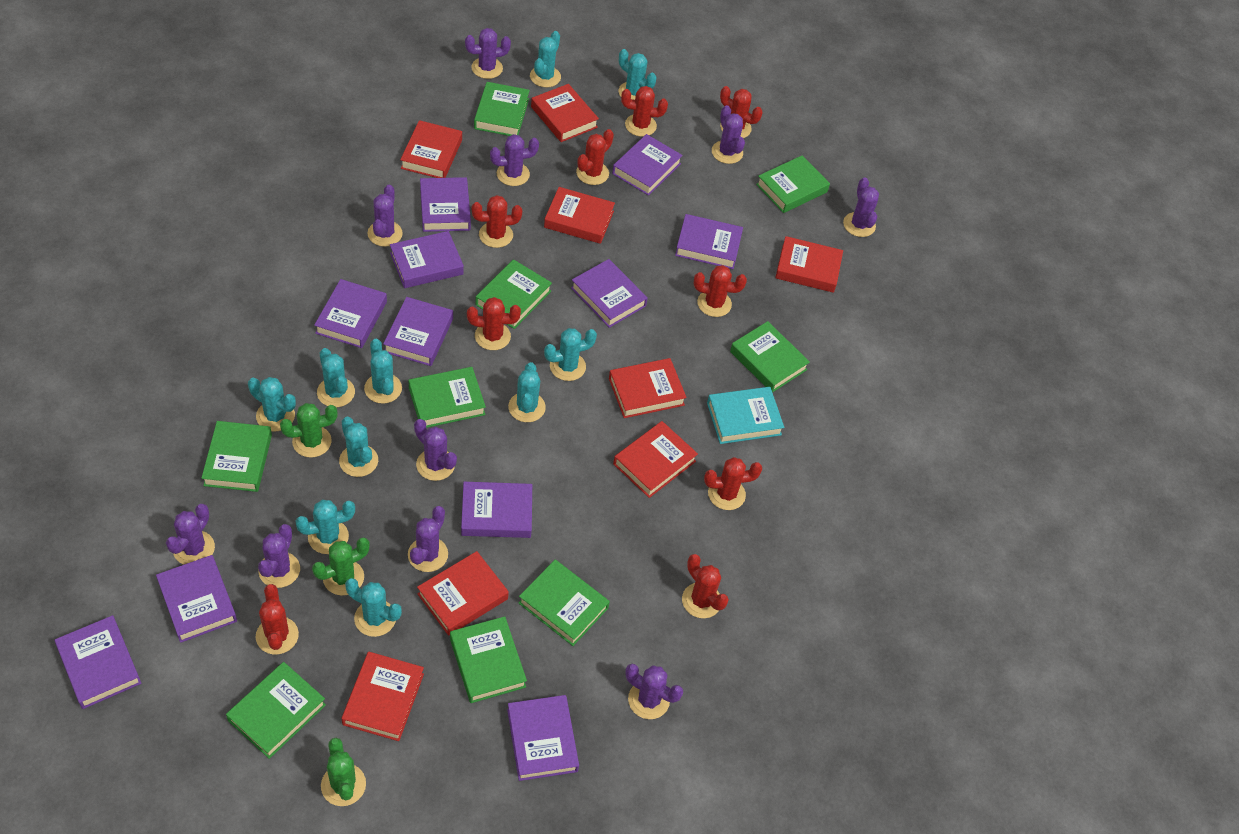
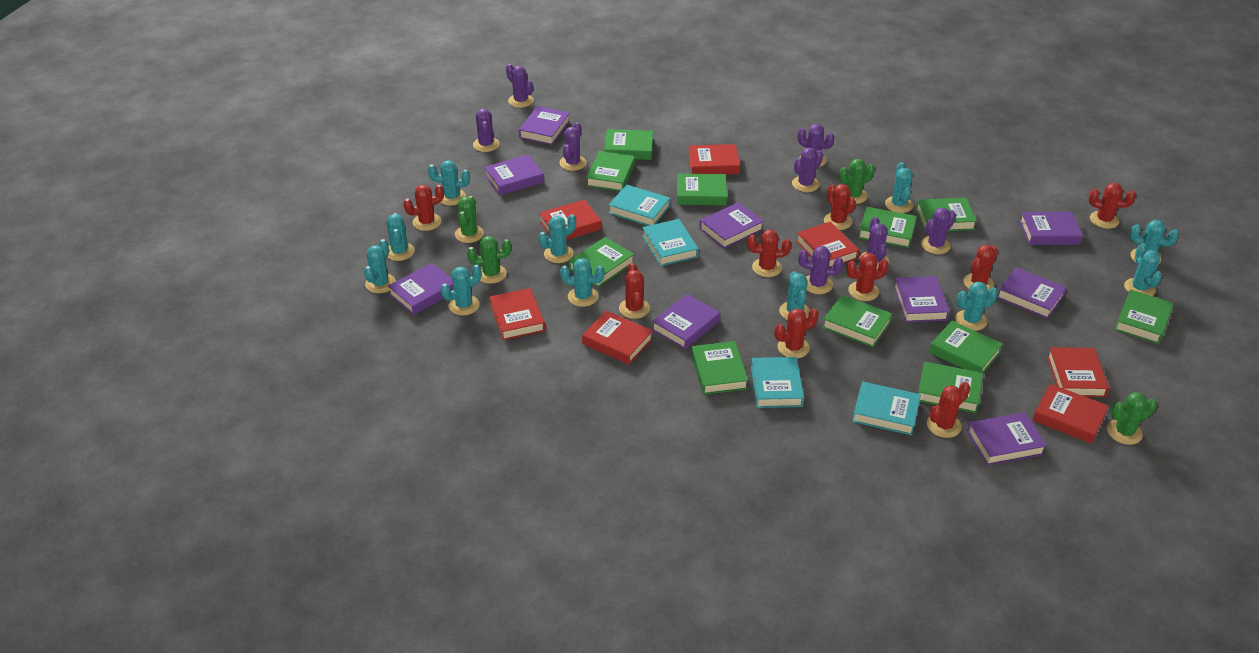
green book: [201,421,272,492] [226,662,326,759] [408,367,486,428] [450,616,527,703] [474,82,530,136] [475,259,552,329] [519,560,610,646] [730,321,810,393] [756,155,830,213] = 9 -> [569,237,634,287] [586,151,635,191] [604,129,653,160] [677,173,727,205] [691,341,748,395] [822,295,892,347] [858,207,917,248] [916,198,977,232] [918,361,983,413] [929,320,1003,373] [1115,289,1174,344] = 11
green cactus: [280,403,338,458] [312,538,370,595] [321,738,366,806] = 3 -> [455,196,484,243] [467,236,511,284] [839,159,875,204] [1107,392,1157,445] = 4
purple book: [55,615,141,709] [156,555,237,643] [314,279,387,348] [383,297,453,366] [390,231,464,288] [420,177,471,232] [461,482,532,538] [507,695,579,781] [571,259,648,328] [612,134,683,196] [675,214,743,269] = 11 -> [388,263,454,315] [484,155,544,195] [519,106,570,145] [652,294,720,349] [699,202,764,249] [894,276,950,322] [967,412,1047,466] [997,267,1067,319] [1019,211,1083,245] = 9
purple cactus: [166,504,215,565] [258,524,300,588] [368,185,403,247] [408,506,448,572] [414,419,457,481] [465,28,511,79] [490,134,539,186] [625,664,683,719] [712,105,745,164] [843,177,879,237] = 10 -> [473,109,499,152] [506,64,534,108] [560,122,587,171] [792,148,823,192] [797,124,834,167] [799,246,843,294] [859,217,889,270] [921,208,956,254] = 8
red book: [341,652,424,741] [400,120,462,178] [417,551,509,636] [531,84,599,142] [544,187,615,244] [609,358,687,418] [613,421,698,498] [775,236,843,293] = 8 -> [489,288,545,340] [539,200,601,240] [582,311,653,365] [688,144,740,174] [796,222,859,266] [1033,384,1108,444] [1047,347,1109,397] = 7
turquoise book: [707,387,784,444] = 1 -> [609,184,670,226] [642,219,699,266] [751,357,804,408] [852,382,921,435] = 4
turquoise cactus: [248,377,296,431] [295,500,355,554] [317,348,355,407] [339,417,378,477] [345,578,402,637] [364,339,402,404] [508,362,546,422] [530,31,561,87] [544,328,597,381] [618,49,656,100] = 10 -> [364,239,396,293] [386,213,415,261] [428,160,470,206] [440,265,482,315] [538,214,576,263] [560,258,605,307] [779,271,810,320] [885,162,913,213] [955,282,998,331] [1124,243,1162,296] [1130,220,1179,264] = 11

